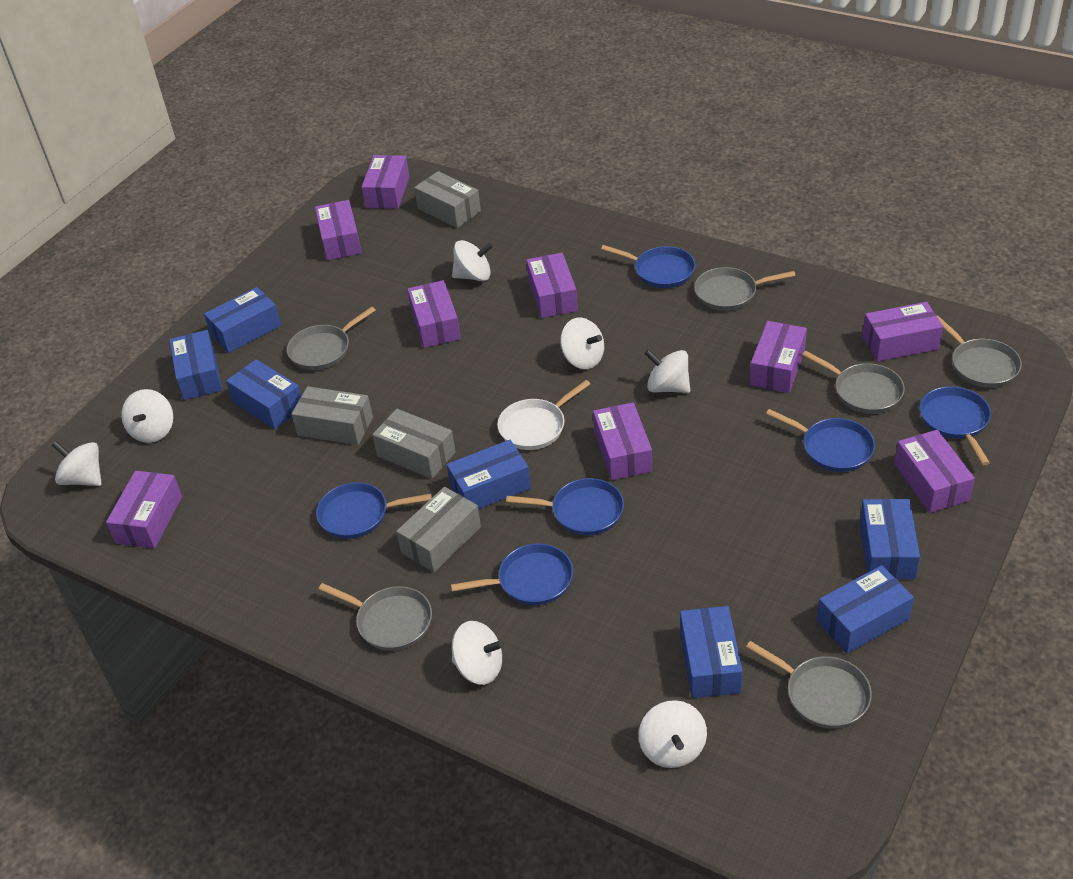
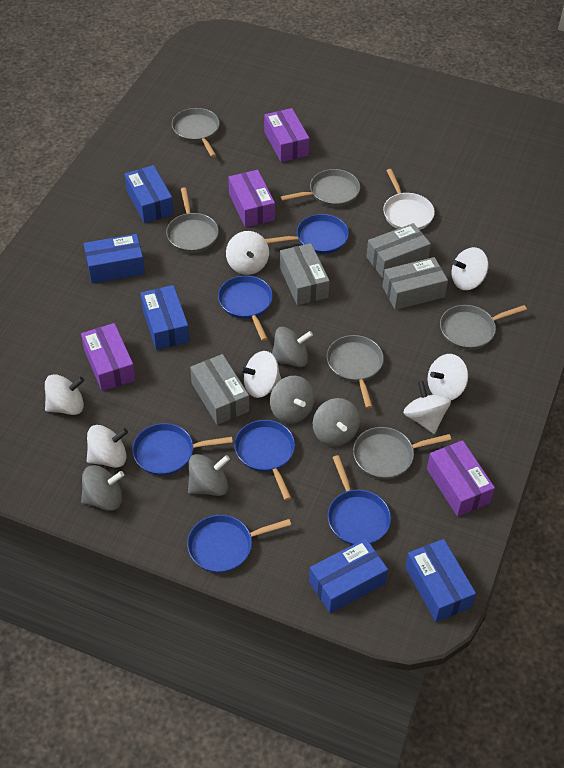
blue box: [170,330,222,400] [204,287,281,353] [226,359,301,429] [447,440,531,509] [680,606,743,698] [817,565,914,654] [860,499,920,579] = 7 -> [84,234,145,283] [125,165,174,223] [140,285,190,350] [309,538,388,613] [405,539,476,622] = 5
grey spinning top: none = 0 -> [81,465,124,511] [188,454,230,496] [270,376,315,424] [272,327,313,367] [313,398,360,446] = 5
purple box: [106,471,182,548] [315,200,362,261] [361,155,410,209] [407,280,461,348] [526,253,578,318] [593,403,652,480] [750,321,807,393] [862,302,943,362] [894,430,975,513] = 9 -> [81,323,136,391] [228,170,275,227] [264,108,309,162] [427,440,495,517] = 4

